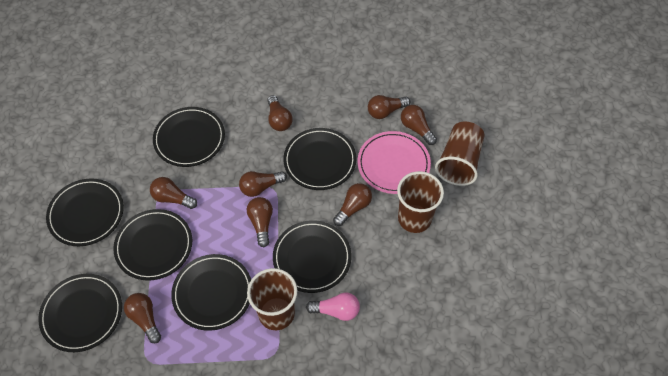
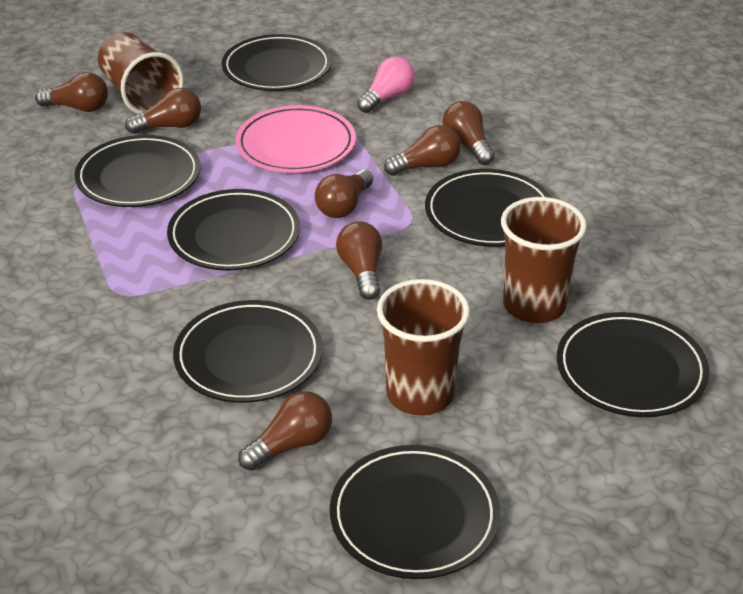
brown light bulb: [124,293,161,343] [150,177,197,209] [239,171,287,197] [247,197,273,247] [267,95,293,131] [333,183,372,226] [368,95,410,119] [401,105,437,145] = 8 -> [35,72,108,112] [125,88,201,134] [238,391,332,471] [315,169,373,218] [336,221,382,300] [384,125,461,176] [442,101,495,165] = 7

